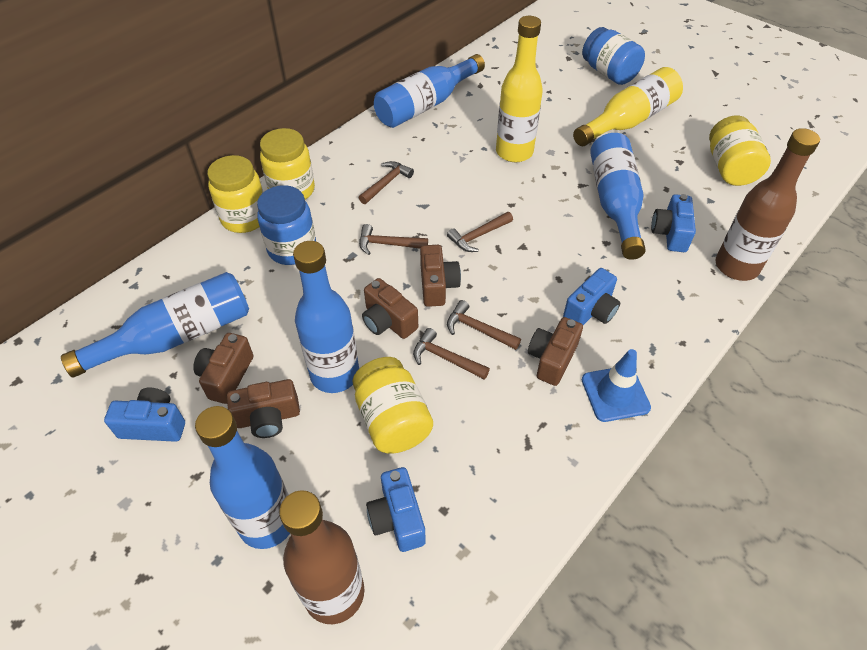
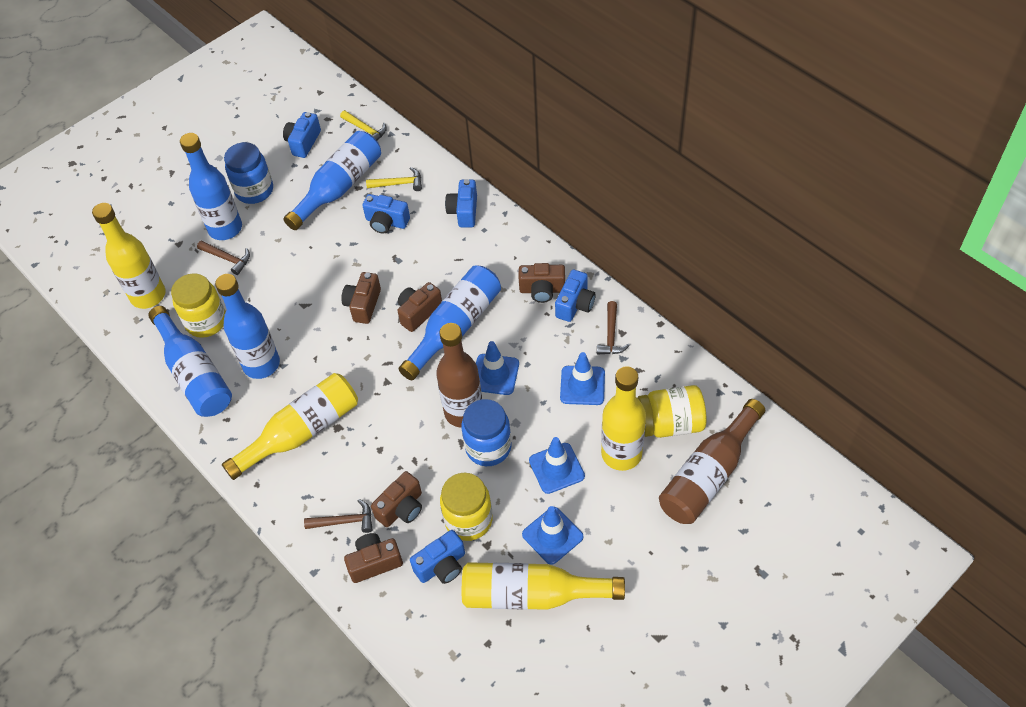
blue camera: [104,388,185,442] [366,467,426,552] [563,268,620,325] [651,194,696,252] = 4 -> [283,112,321,158] [362,194,410,234] [410,530,465,584] [445,179,477,227] [555,270,596,322] = 5
blue traffic cone: [582,349,651,422] = 1 -> [476,341,519,395] [522,506,584,565] [529,437,585,494] [560,352,605,405] = 4
brown hammer: [359,161,414,204] [359,224,428,255] [413,328,490,379] [447,212,513,252] [447,300,521,350] = 5 -> [197,240,250,275] [304,499,373,533] [597,301,630,354] = 3
yellow bottle: [496,16,543,162] [573,67,683,146] = 2 -> [92,203,165,309] [222,373,358,480] [462,562,625,610] [601,366,646,471] = 4
yellow hammer: none = 0 -> [340,110,387,141] [366,167,422,191] = 2
yellow jar: [207,155,263,233] [260,128,315,200] [353,357,433,454] [709,116,771,186] = 4 -> [171,273,226,338] [440,473,493,541] [638,385,706,438] = 3

